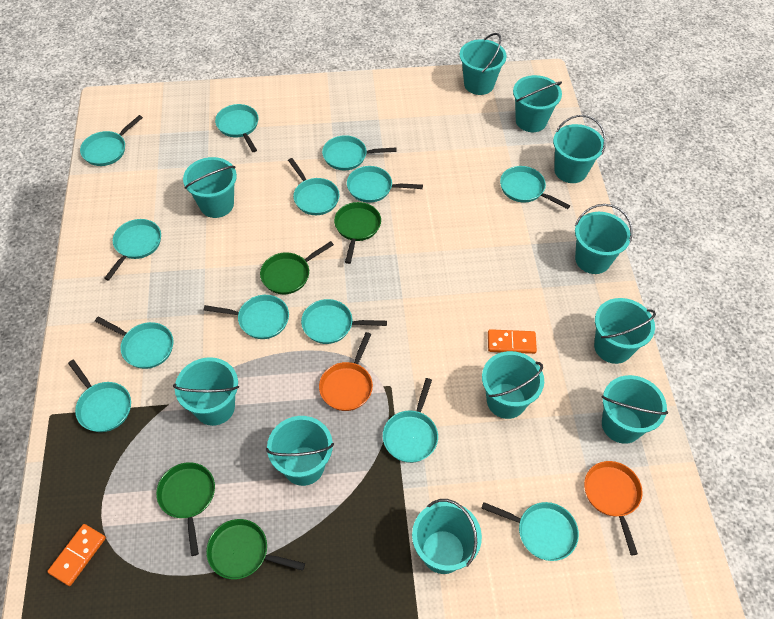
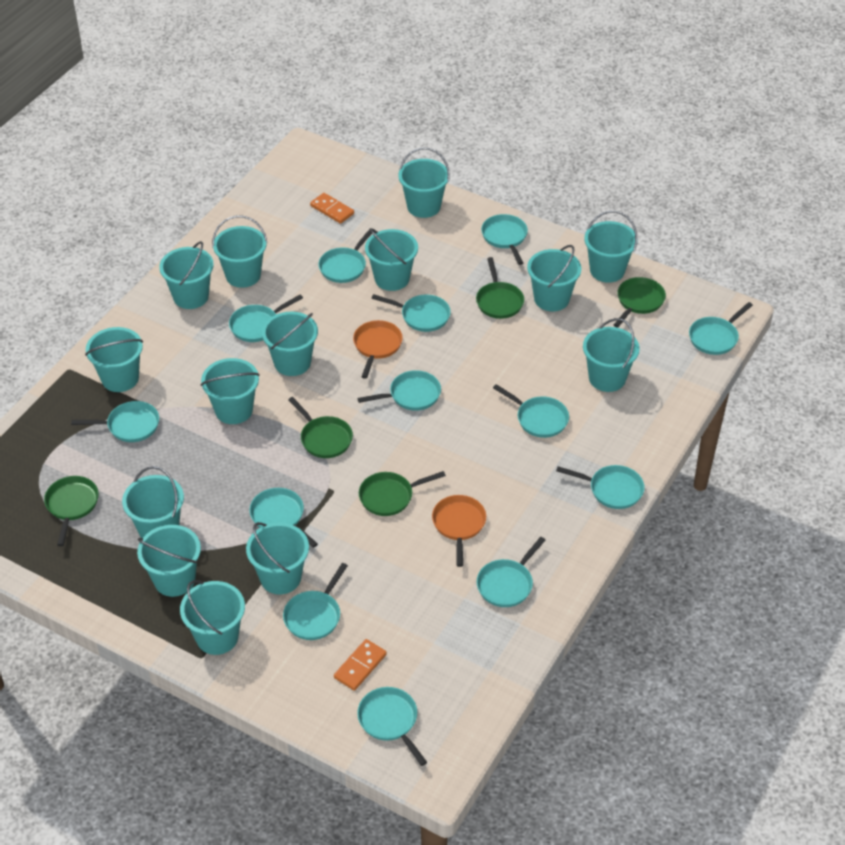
green pan: [156,462,215,556] [206,519,305,579] [260,241,334,294] [334,202,381,264] = 4 -> [44,476,99,546] [288,397,353,458] [359,471,446,516] [476,257,524,319] [614,277,666,328] = 5
turquoise bucket: [173,357,239,426] [183,157,237,218] [266,416,334,486] [412,499,482,574] [460,33,507,95] [482,351,544,419] [513,75,562,132] [553,115,606,183] [575,204,633,274] [594,298,656,364] [602,375,668,444] = 11 -> [85,327,143,392] [122,466,184,538] [137,525,201,597] [159,241,214,309] [180,580,245,655] [200,358,260,424] [212,215,267,288] [246,522,309,595] [262,312,318,376] [365,228,418,291] [398,148,450,218] [527,245,581,311] [583,318,640,392] [584,211,638,283] = 14

